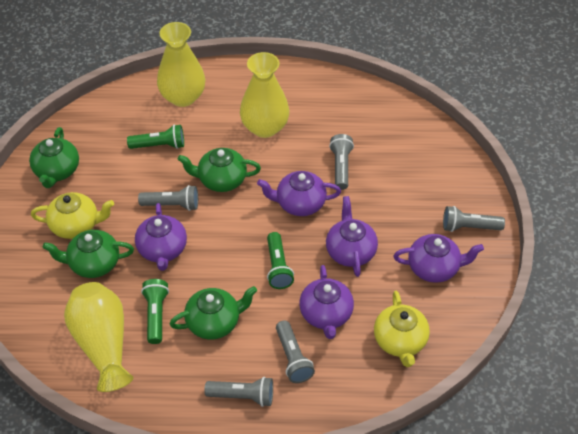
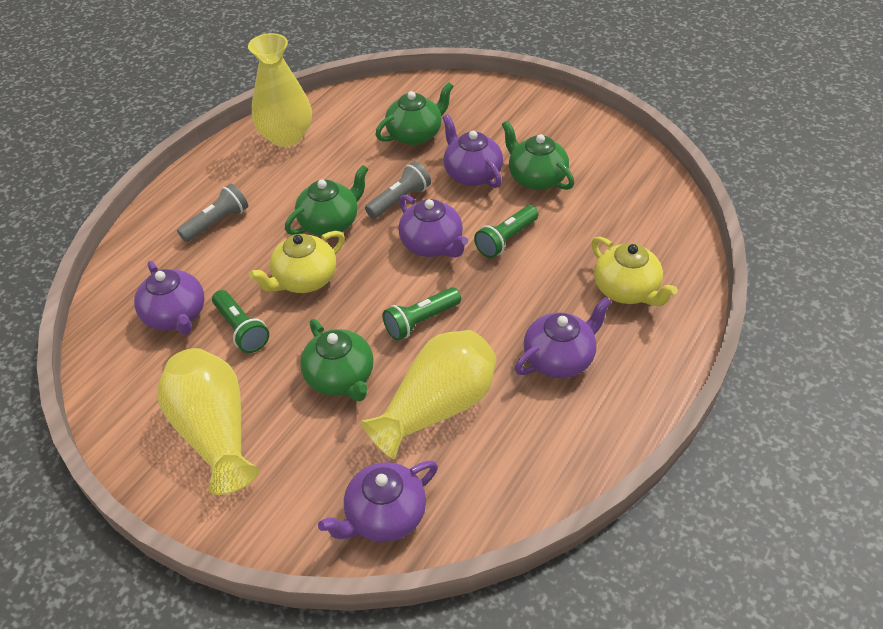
grey flashlight: [138,185,198,211] [204,377,273,407] [276,320,315,383] [329,134,354,190] [443,206,505,232] = 5 -> [177,184,248,242] [365,162,431,219] = 2

